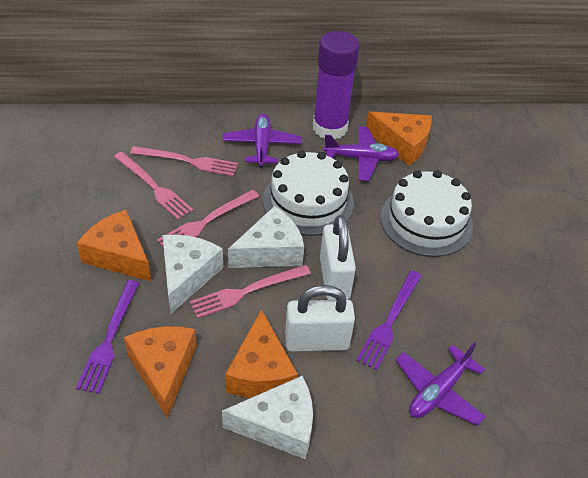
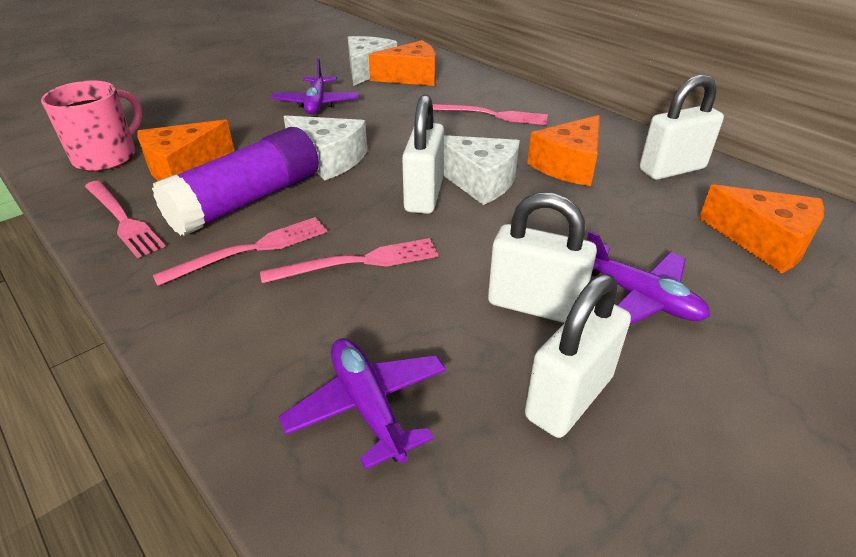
pink mug: none = 0 -> [41,81,142,171] = 1
purple fork: [76,280,140,394] [356,270,422,370] = 2 -> none = 0
white cake: [263,151,354,236] [381,170,473,257] = 2 -> none = 0
white padlock: [285,285,355,352] [320,215,356,300] = 2 -> [402,95,444,214] [488,193,597,323] [525,274,631,438] [639,75,724,180] = 4

